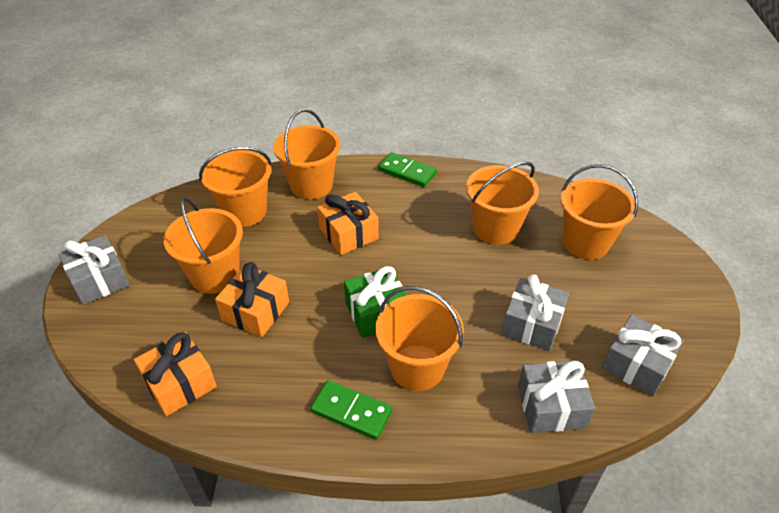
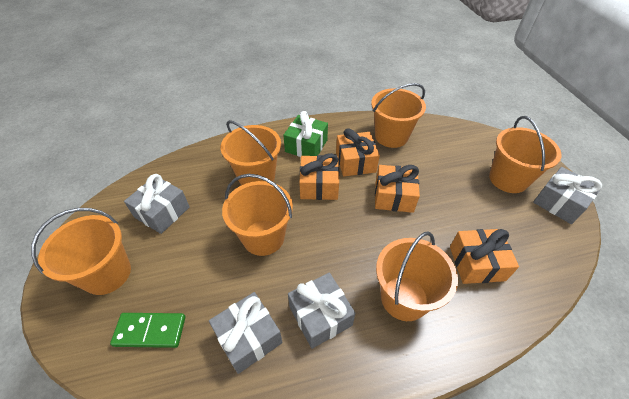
green domino: [310,380,392,439] [378,152,437,187] = 2 -> [110,313,185,348] = 1
orange gift: [134,332,217,417] [215,262,289,337] [317,192,379,255] = 3 -> [299,153,340,200] [336,128,380,176] [375,165,420,213] [450,229,519,284] = 4

